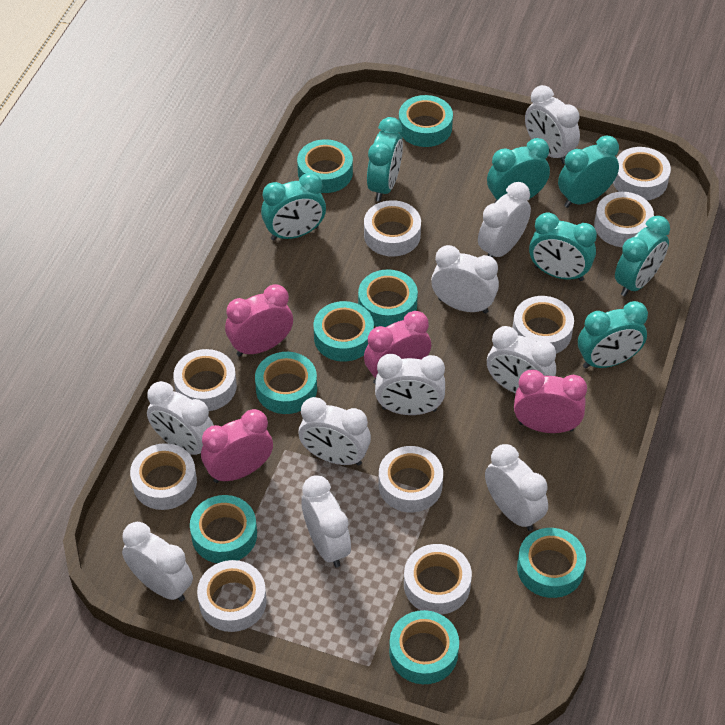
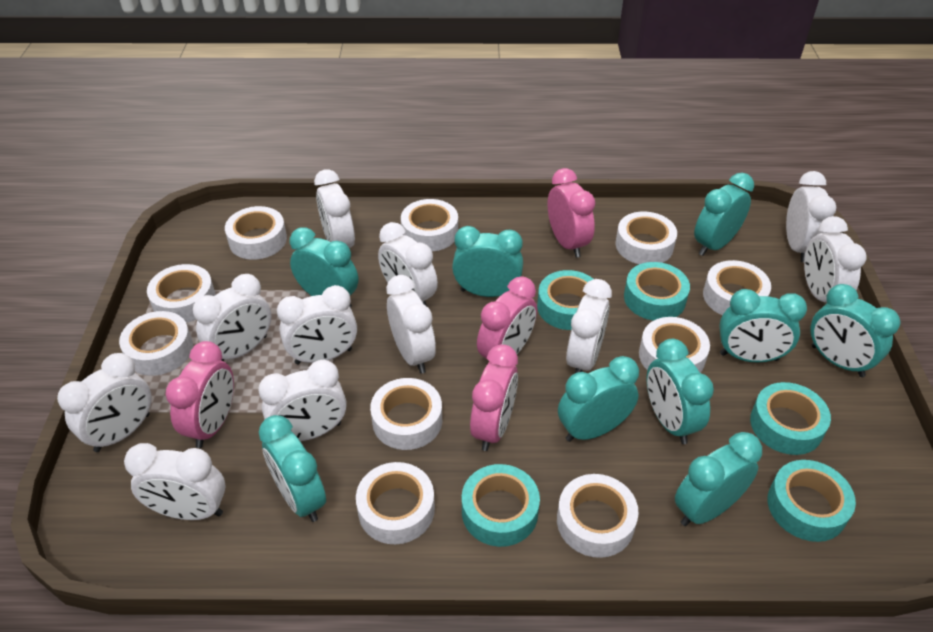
turquoise clock: [261,172,326,241] [367,117,403,202] [487,138,550,203] [529,212,597,281] [558,136,619,208] [578,301,648,369] [615,216,670,297] = 7 -> [259,415,326,522] [290,227,358,307] [452,226,523,297] [558,356,639,442] [647,339,714,444] [675,432,762,526] [694,173,754,256] [719,289,807,362] [810,284,901,377] = 9
turquoise tape: [190,495,257,563] [255,352,317,414] [297,139,353,193] [313,301,374,362] [358,269,418,327] [389,610,459,684] [399,95,453,147] [517,528,586,598] = 8 -> [462,464,540,547] [537,270,593,330] [624,262,690,321] [750,382,831,455] [767,460,856,542] = 5
white clock: [122,522,193,602] [147,381,214,455] [299,397,371,466] [301,475,351,568] [375,354,445,415] [431,245,499,314] [478,182,531,258] [485,444,548,531] [487,326,556,393] [525,85,580,164] = 10 -> [57,353,152,452] [124,443,226,520] [193,274,272,361] [258,360,347,441] [277,285,357,365] [314,169,355,248] [378,222,438,306] [386,275,436,374] [566,279,612,373] [786,171,836,262] [804,216,866,303] = 11
white tape: [130,443,197,510] [173,349,237,411] [197,560,267,632] [364,200,421,257] [379,446,443,512] [404,544,472,615] [512,296,574,354] [594,192,654,247] [613,147,671,200] = 9 -> [119,311,193,376] [147,264,216,323] [225,206,287,260] [356,462,435,544] [370,378,442,450] [401,199,458,251] [557,474,639,558] [615,211,677,264] [639,317,710,373] [703,260,771,315] = 10

